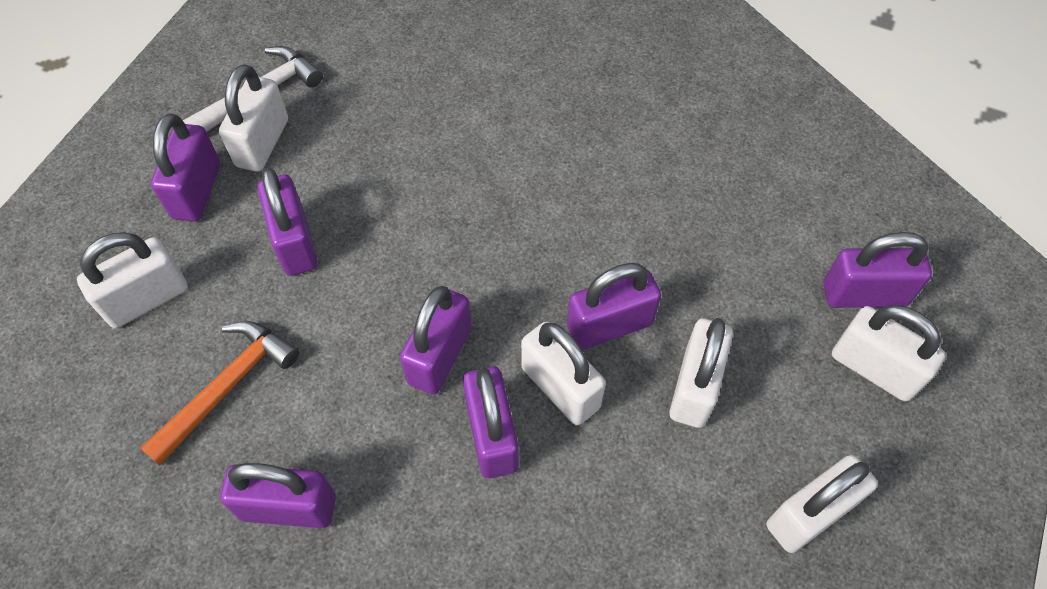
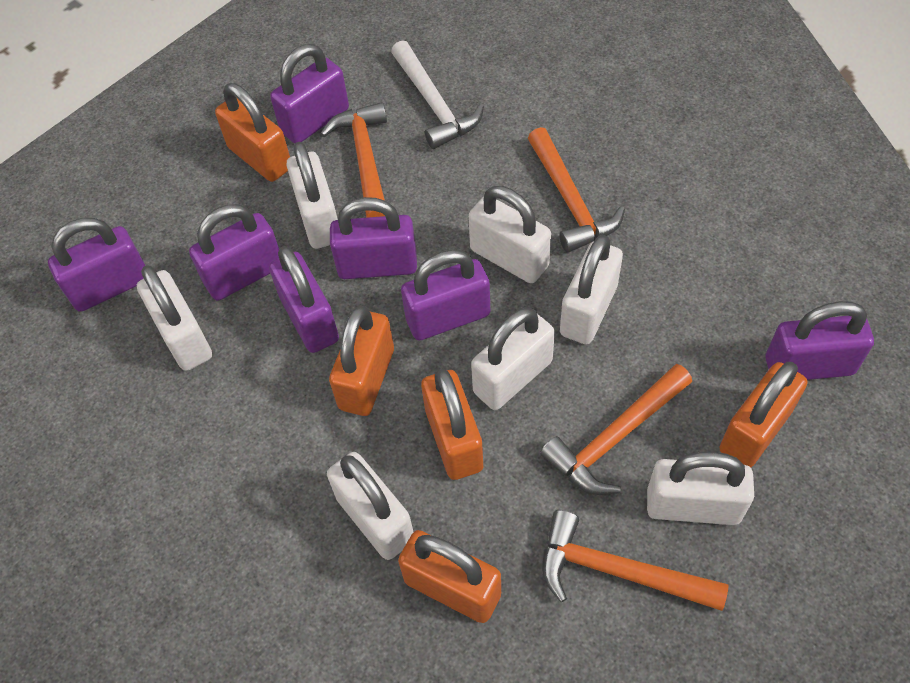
orange hammer: [140,321,299,465] = 1 -> [320,102,387,218] [528,127,625,253] [540,364,692,495] [542,510,729,611] = 4
orange padlock: none = 0 -> [215,83,290,182] [329,306,394,416] [398,530,501,623] [421,369,483,480] [719,362,807,467] = 5
white padlock: [77,232,188,328] [219,64,288,172] [521,322,606,425] [669,318,733,428] [766,455,878,553] [832,305,945,402] = 6 -> [137,265,212,371] [286,142,338,249] [327,452,414,560] [468,186,551,283] [471,307,555,410] [560,234,623,344] [647,452,754,525] = 7

